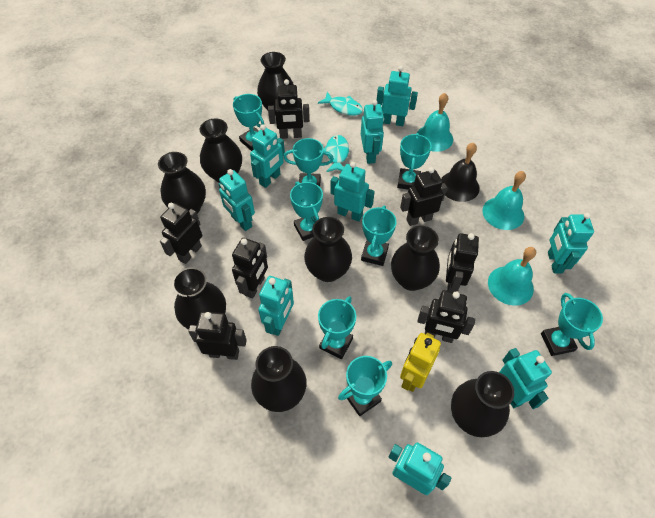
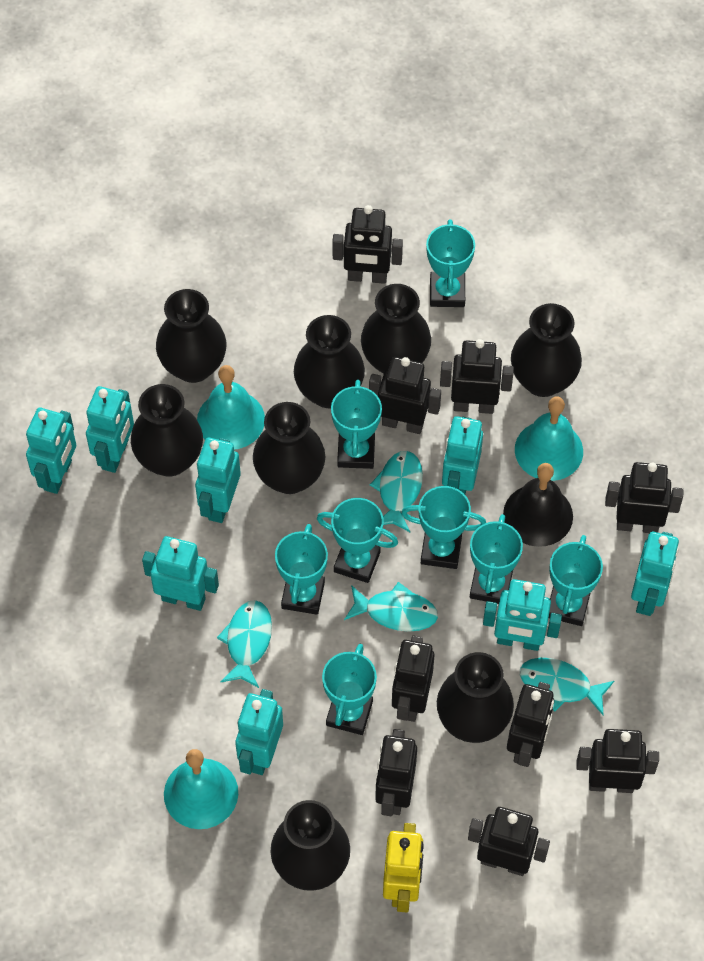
black robot: [160,203,202,264] [188,311,247,360] [232,238,268,299] [268,79,310,139] [400,167,447,226] [417,290,475,343] [446,233,479,292] = 7 -> [332,205,403,284] [369,357,441,434] [375,729,417,816] [392,636,434,722] [440,339,514,414] [468,807,550,876] [507,682,554,767] [576,729,659,793] [605,462,684,533] = 9
turquoise fish: [318,92,363,116] [324,135,349,172] = 2 -> [217,600,272,688] [344,582,438,632] [370,451,423,532] [520,658,614,715] = 4
turquoise robot: [218,169,255,231] [250,125,285,188] [258,276,294,336] [330,162,375,222] [361,100,384,164] [377,66,418,126] [389,443,451,495] [499,348,552,409] [548,213,594,273] = 9 -> [26,408,76,494] [86,386,134,473] [142,536,219,611] [195,438,241,523] [235,689,283,775] [442,416,483,494] [483,579,562,651] [631,532,679,616] = 8

